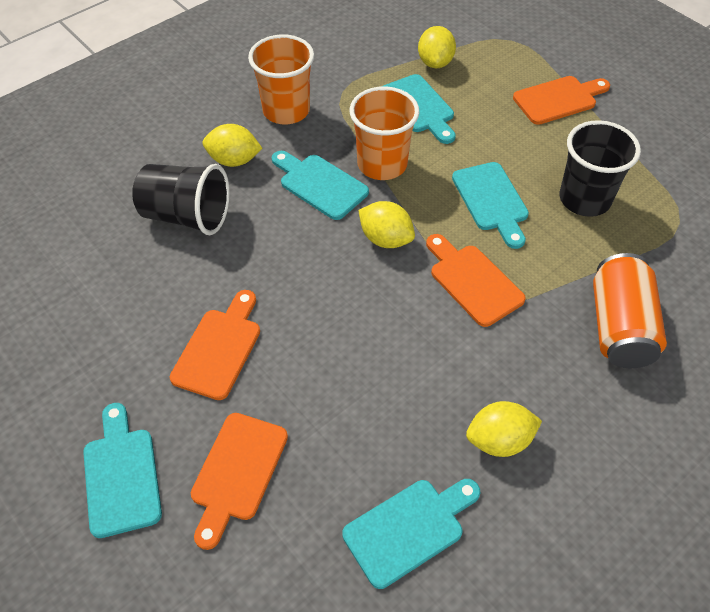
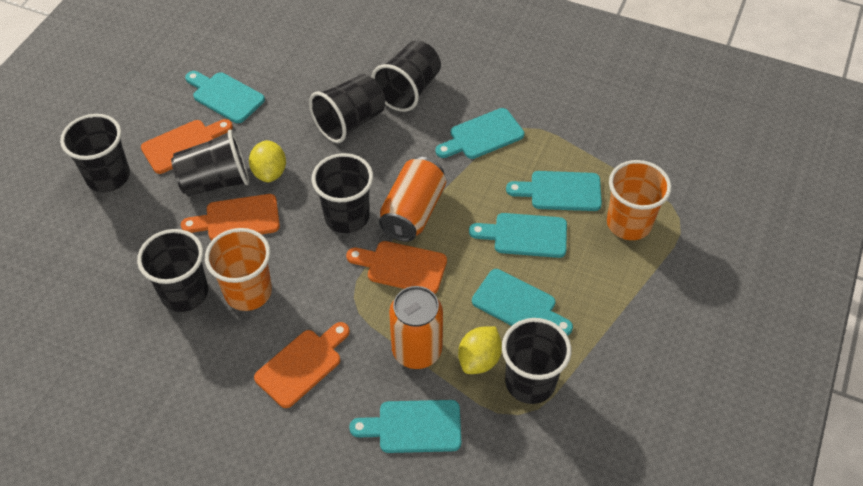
black cup: [132,164,230,235] [560,120,641,217] = 2 -> [60,114,130,192] [137,229,208,312] [171,130,249,196] [309,74,385,143] [312,153,373,233] [371,41,441,112] [502,318,571,404] = 7
orange can: [593,253,667,368] = 1 -> [379,157,446,242] [389,286,443,369] = 2
turquoise cutting board: [83,403,162,538] [272,151,369,220] [342,479,480,589] [382,74,456,144] [452,162,529,249] = 5 -> [185,71,265,123] [349,400,461,453] [435,108,525,159] [469,213,567,258] [472,269,573,336] [506,171,602,211] = 6
yellow lemon: [203,124,263,167] [358,201,415,248] [418,26,456,68] [466,401,542,457] = 4 -> [249,140,286,182] [458,326,502,374] = 2

